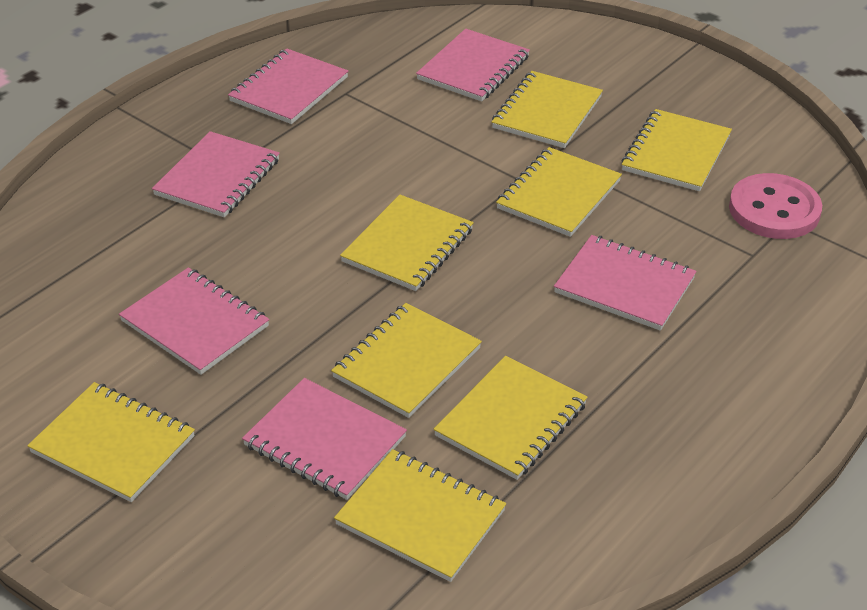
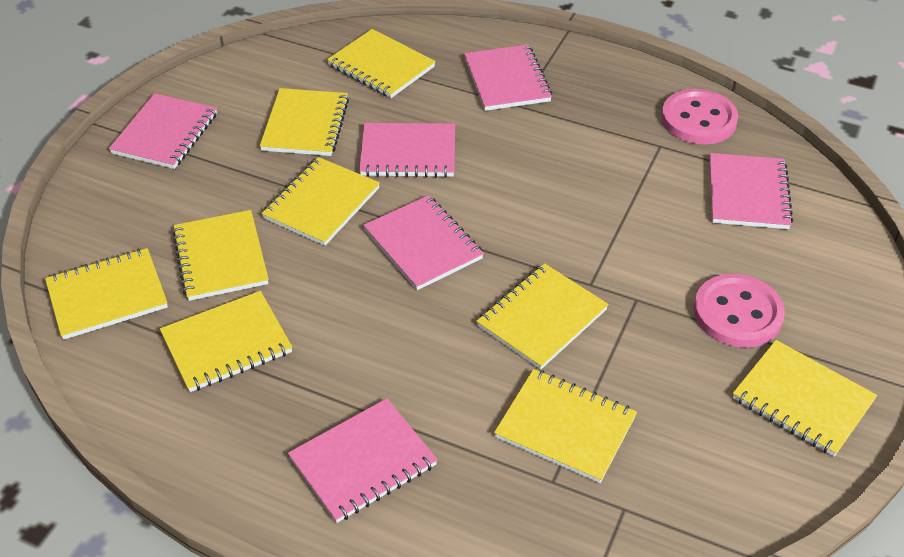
pink button: [729,173,822,239] = 1 -> [661,89,738,144] [693,274,785,348] = 2
yellow notebook: [27,382,195,502] [331,303,482,418] [334,449,506,582] [340,195,474,291] [434,356,588,480] [492,71,603,148] [496,147,622,237] [621,109,732,191] = 8 -> [45,248,168,340] [160,291,292,392] [172,210,269,301] [260,88,349,156] [261,157,380,246] [327,29,436,98] [476,263,609,370] [494,369,637,483] [733,340,877,457] = 9

